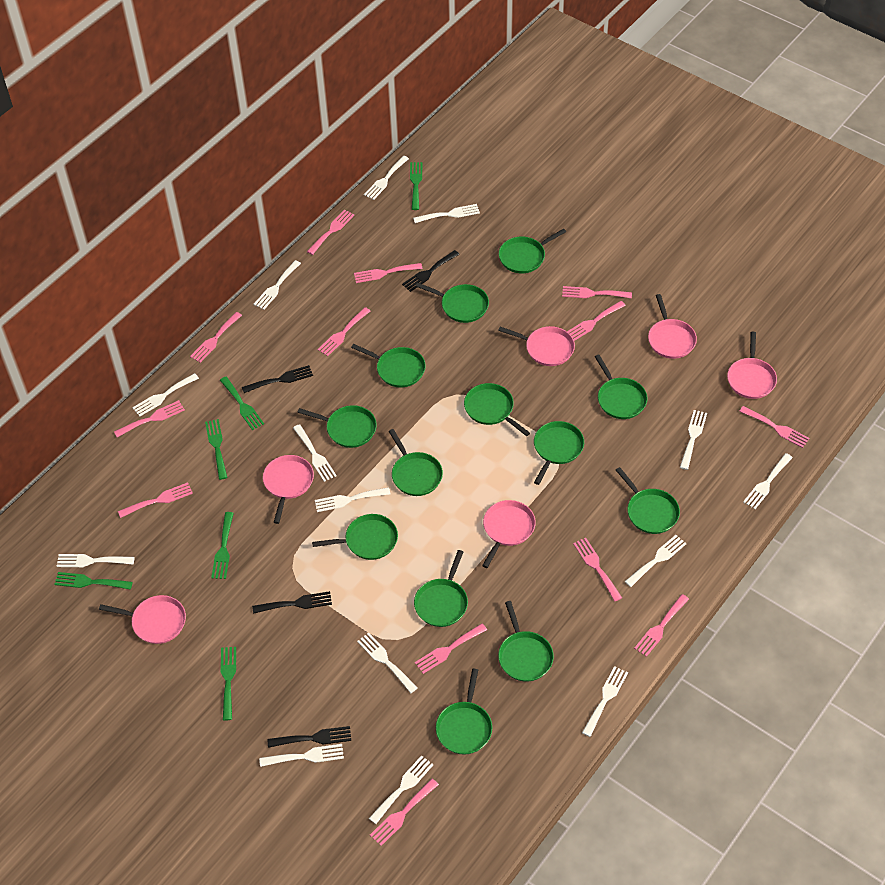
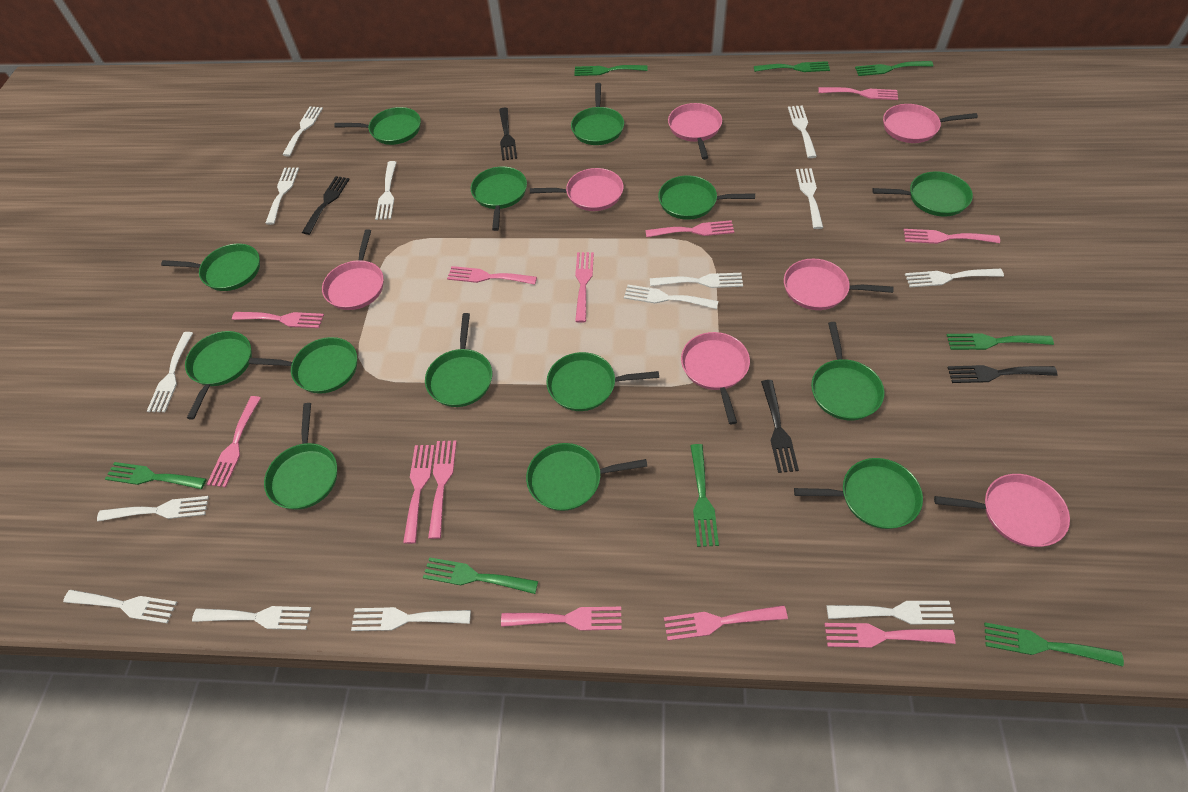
green fork: [54,572,133,590] [205,419,228,480] [211,512,234,579] [220,377,264,430] [221,647,236,720] [410,162,422,210] = 6 -> [105,462,207,489] [423,557,538,594] [574,65,648,76] [690,444,719,547] [754,61,830,72] [855,61,933,76] [947,333,1054,350] [984,622,1124,666] = 8
green pan: [297,405,377,448] [312,514,398,560] [351,344,426,387] [389,429,443,496] [414,550,468,627] [416,282,489,323] [436,669,492,755] [464,383,530,436] [498,601,554,682] [499,229,566,273] [534,421,584,485] [595,355,648,419] [616,467,680,534] = 13 -> [161,243,260,291] [185,331,252,420] [249,337,357,394] [264,403,337,510] [334,107,421,145] [425,313,492,407] [471,166,527,231] [526,443,647,511] [546,352,659,411] [571,83,624,145] [658,175,755,220] [794,458,923,529] [811,322,884,420] [872,171,973,216] = 14
pink fork: [114,400,185,437] [118,482,193,518] [190,312,242,363] [307,209,354,255] [318,307,370,356] [354,263,422,283] [370,779,439,846] [415,623,487,674] [562,286,632,298] [567,301,626,341] [573,538,622,602] [634,594,689,657] [739,406,809,448] = 13 -> [207,396,261,487] [232,312,324,328] [403,445,435,544] [428,441,457,539] [447,266,537,285] [501,607,622,631] [575,252,594,323] [645,220,734,238] [664,605,788,641] [818,87,898,100] [824,623,956,648] [904,229,1000,244] = 12
pink pan: [99,595,186,644] [263,455,314,524] [482,500,536,568] [498,326,575,366] [648,294,697,359] [727,332,777,399] = 6 -> [322,229,384,310] [530,168,624,211] [668,103,722,160] [681,332,750,424] [784,259,894,310] [883,104,978,143] [934,474,1070,547] = 7

